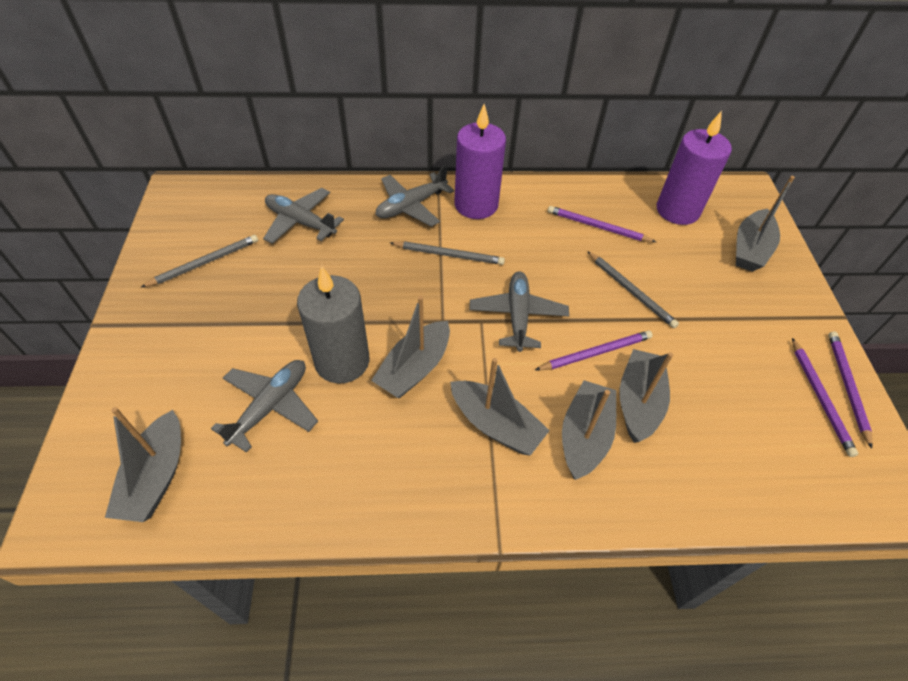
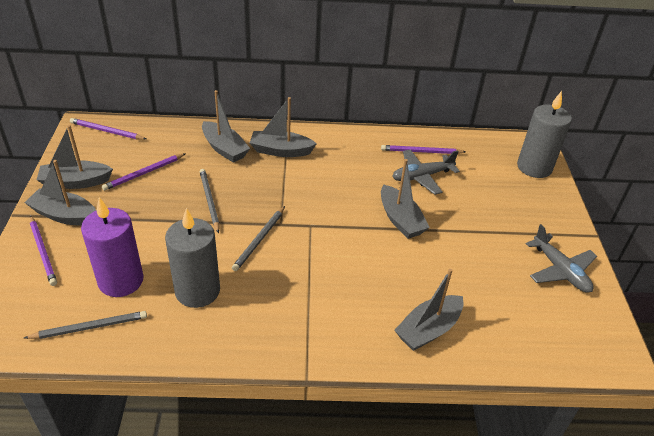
grey candle: [297,266,369,384] = 1 -> [165,208,220,308] [517,91,572,178] = 2
grey plane: [211,360,318,453] [263,188,344,244] [376,165,454,227] [469,271,569,352] = 4 -> [392,149,460,195] [526,224,597,293] = 2
purple candle: [454,104,506,219] [657,111,732,225] = 2 -> [81,197,144,297] = 1

